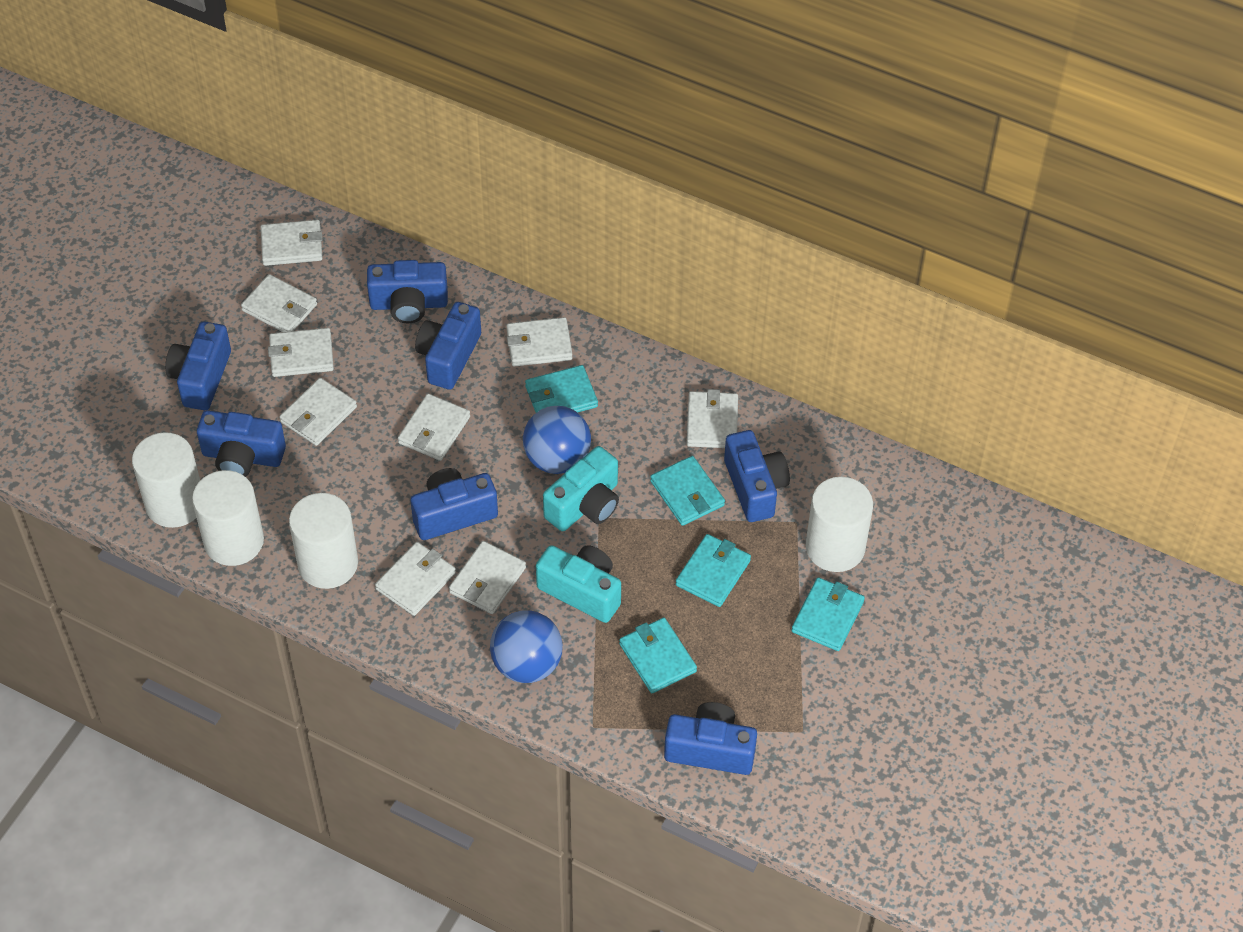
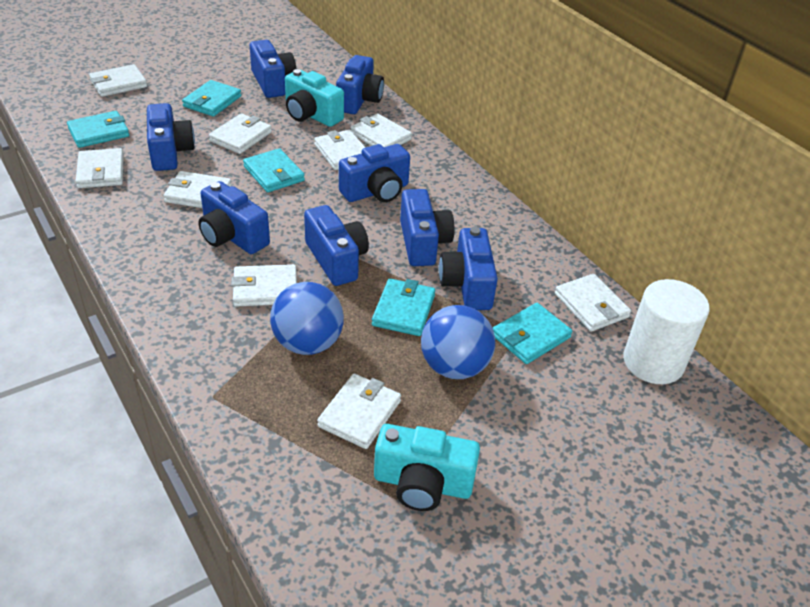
blue camera: [165,322,231,410] [197,410,286,477] [367,260,448,323] [410,468,498,540] [415,302,481,390] [664,702,757,775] [724,430,790,522] = 7 -> [147,103,195,171] [198,181,270,254] [250,40,296,98] [304,205,369,286] [336,55,384,114] [339,144,410,202] [400,189,454,266] [439,227,498,310] = 8
white cylinder: [132,432,200,528] [192,470,264,566] [289,493,358,589] [806,477,873,572] = 4 -> [623,279,710,384] = 1

